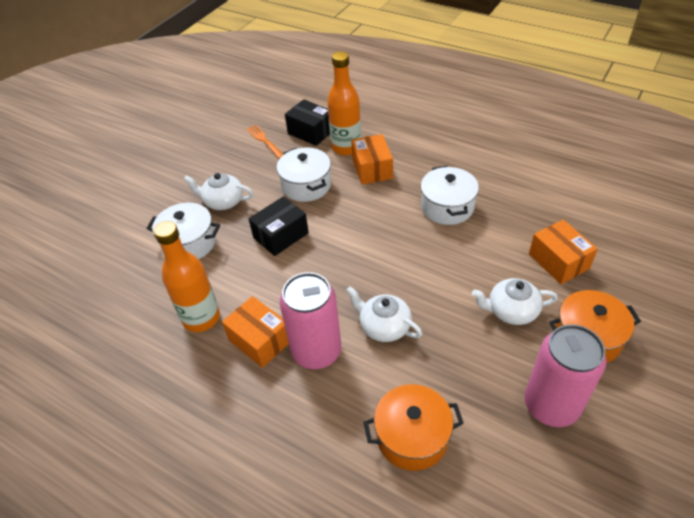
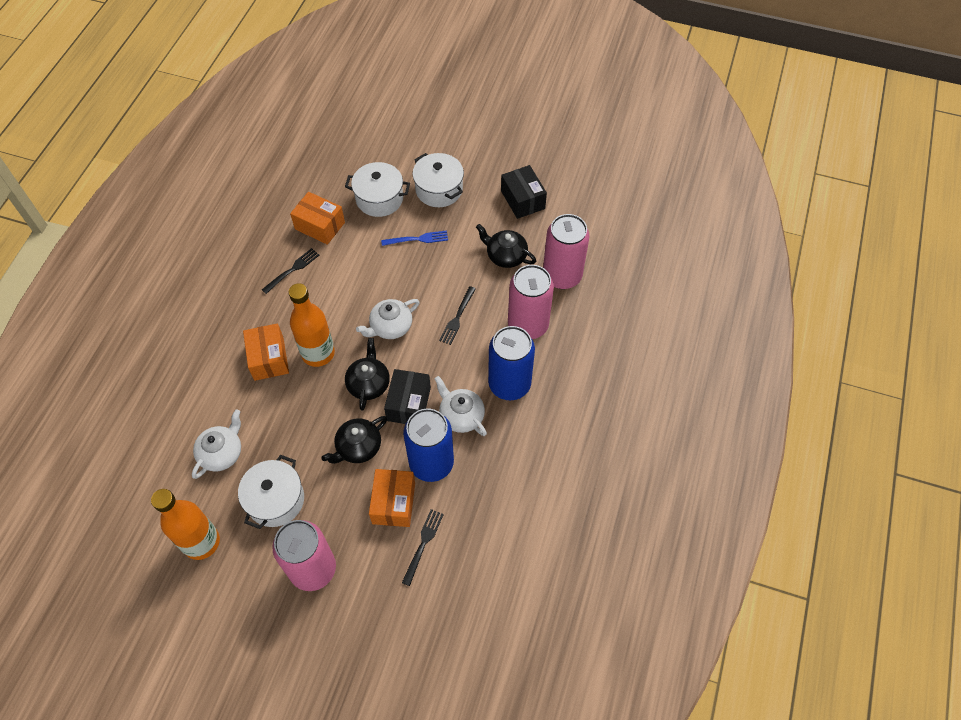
black fork: none = 0 -> [262,248,319,294] [402,509,444,586] [439,286,476,345] = 3
black teapot: none = 0 -> [321,416,387,464] [345,338,390,410] [476,224,536,268] = 3
blue can: none = 0 -> [403,409,454,482] [488,326,535,400] = 2
blue fork: none = 0 -> [381,231,448,246] = 1
orange fork: [246,125,283,159] = 1 -> none = 0
orange pot: [363,384,464,471] [549,290,641,363] = 2 -> none = 0
pink can: [280,272,341,369] [525,324,606,427] = 2 -> [272,520,336,591] [508,265,554,339] [543,214,590,289] = 3

